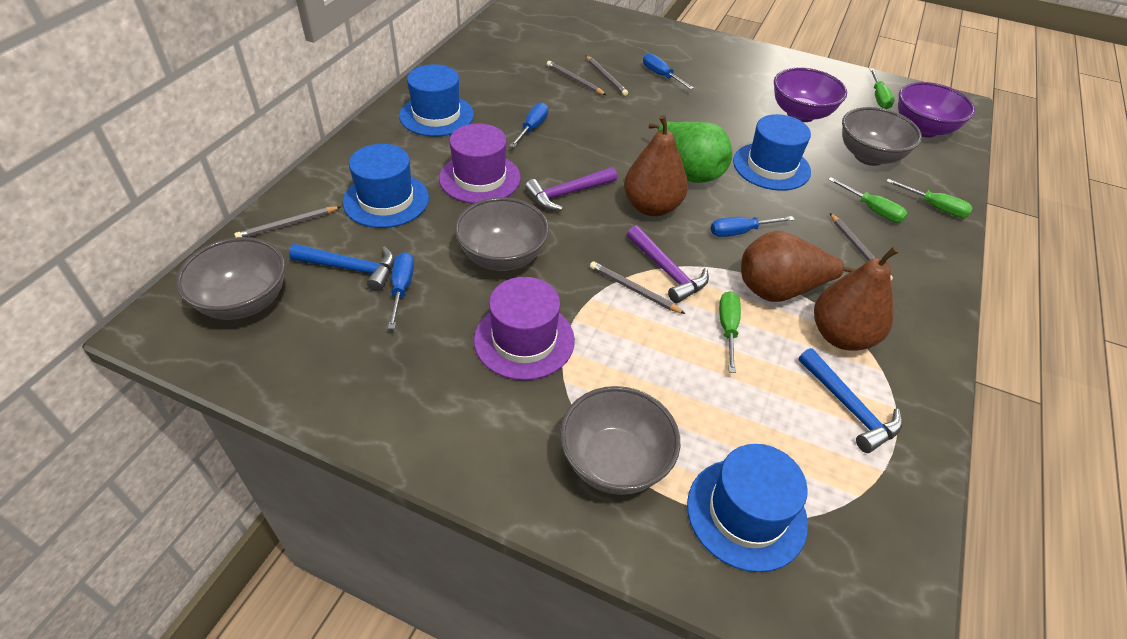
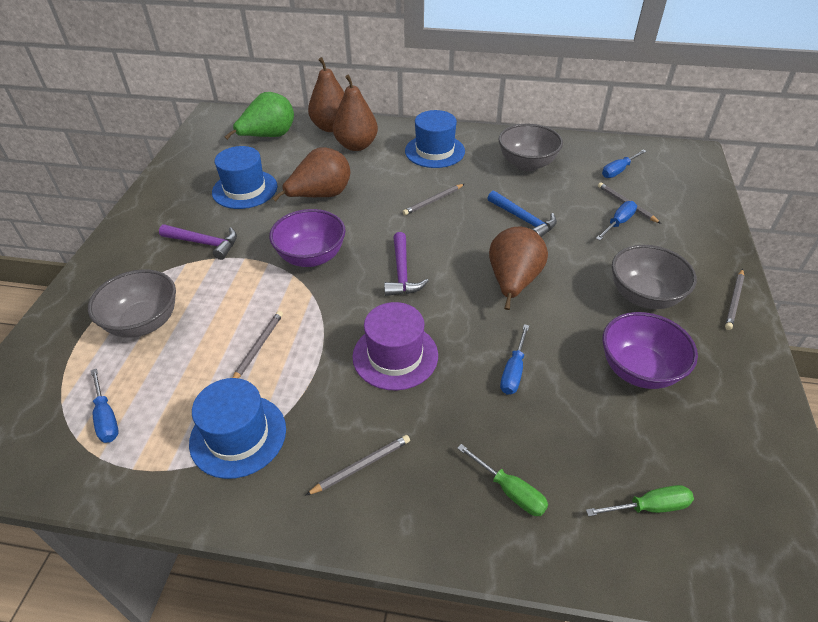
blue hammer: [289,244,394,291] [799,348,902,453] = 2 -> [488,191,557,237] = 1
blue hat: [343,144,429,228] [399,64,474,136] [687,444,808,572] [733,114,811,191] = 4 -> [189,378,286,479] [212,146,278,209] [405,110,465,168] = 3
brown pear: [624,115,688,216] [741,231,856,302] [814,246,899,351] = 3 -> [272,147,350,202] [308,57,344,132] [333,75,378,151] [489,227,548,310] = 4
green screwdriver: [719,291,741,373] [828,177,908,223] [870,68,895,109] [886,179,972,218] = 4 -> [457,444,548,516] [586,485,694,516] = 2
grey bowl: [176,237,285,320] [454,197,549,271] [560,386,680,495] [842,107,922,166] = 4 -> [88,269,176,338] [498,124,563,171] [612,245,697,309] = 3
purple hat: [439,123,521,204] [474,277,575,380] = 2 -> [353,302,438,391] = 1

